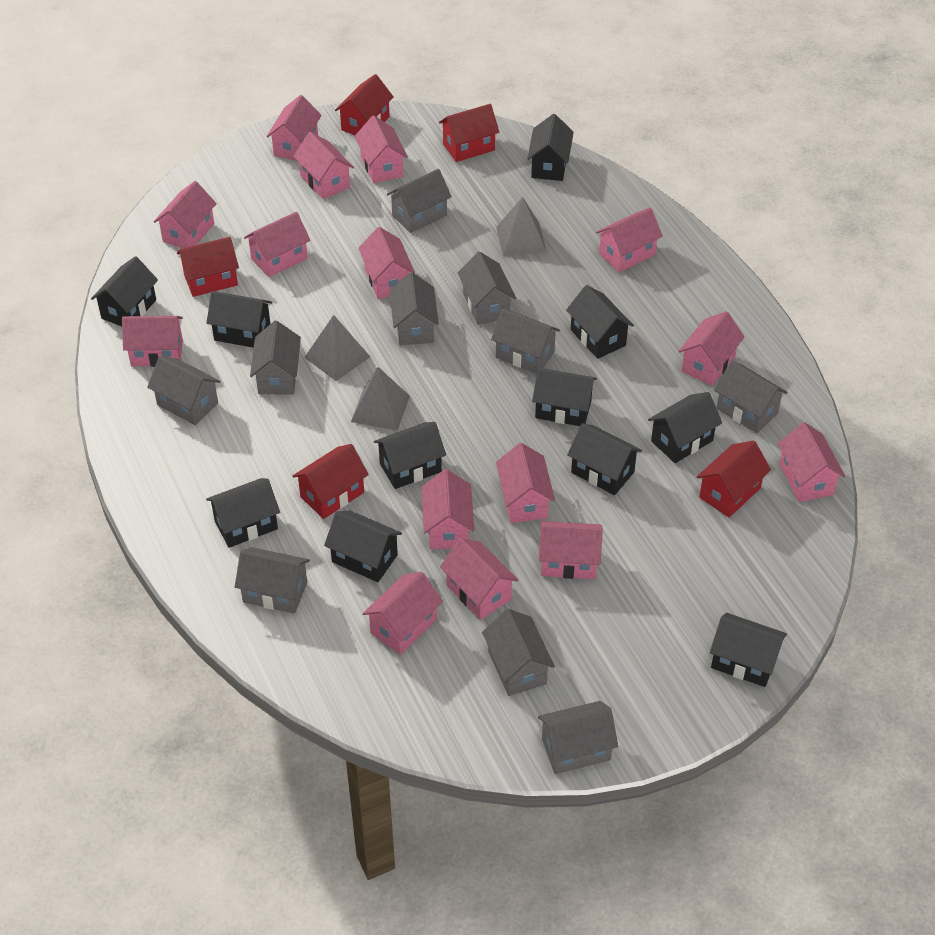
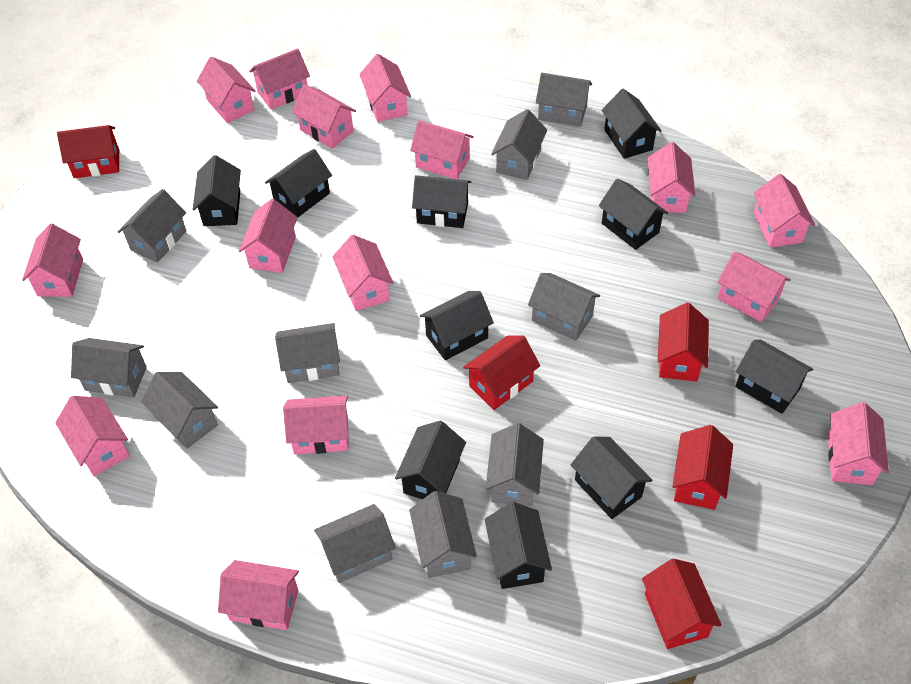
black house: [91,256,158,326] [206,478,280,548] [207,291,272,348] [324,511,402,582] [374,422,446,489] [527,114,574,181] [532,368,597,426] [566,285,634,359] [567,423,642,495] [648,392,722,463] [710,613,787,687] = 11 -> [193,155,241,226] [265,149,332,217] [395,421,466,499] [412,175,471,228] [420,291,494,360] [485,502,552,589] [571,436,653,519] [599,179,668,250] [601,89,662,159] [735,339,813,414] = 10
grey pyramid: [304,315,370,381] [351,367,410,431] [496,197,547,256] = 3 -> none = 0

